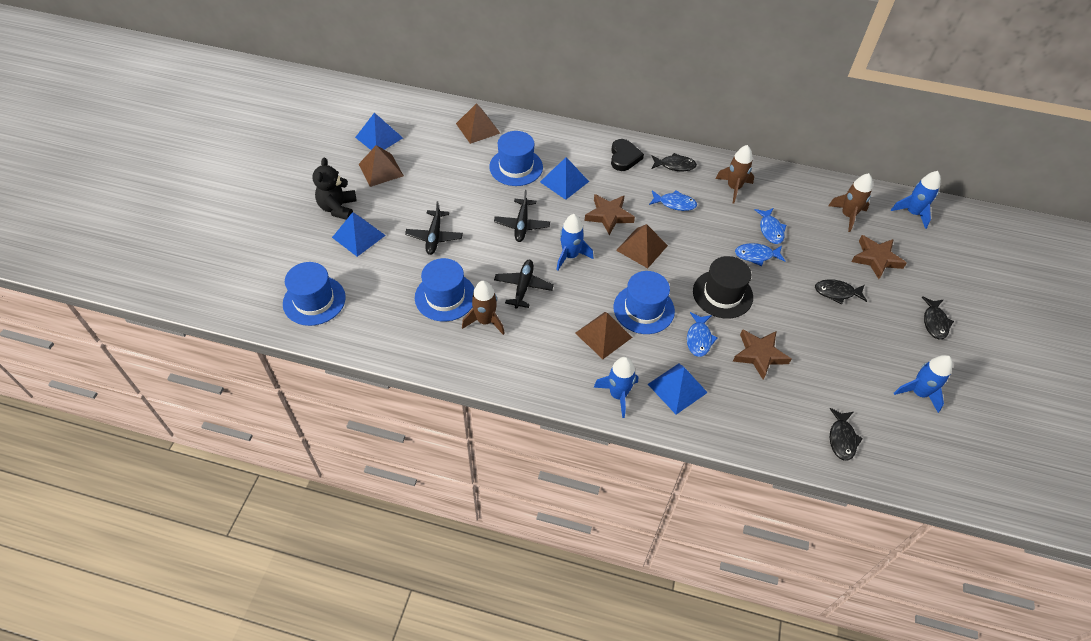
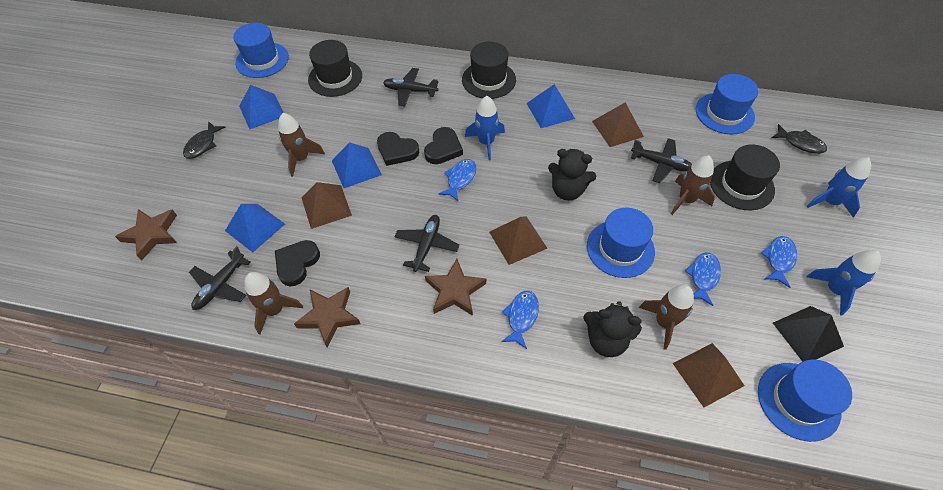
black fish: [651,153,697,171] [815,279,867,304] [829,408,863,461] [922,296,954,339] = 4 -> [183,121,226,159] [772,124,827,154] = 2
black hat: [693,256,753,318] = 1 -> [308,40,362,97] [462,42,516,99] [710,144,780,210] = 3
black heart: [611,139,644,171] = 1 -> [275,240,320,286] [377,132,419,166] [424,127,463,164] = 3
black plane: [405,201,463,255] [494,190,550,242] [494,260,554,309] = 3 -> [189,246,251,310] [383,68,438,106] [395,215,460,272] [631,138,692,183] = 4
black pyramid: none = 0 -> [773,306,844,362] = 1
black teddy bear: [313,158,357,220] = 1 -> [548,149,596,200] [583,301,642,357] = 2
blue rocket: [556,214,593,270] [594,357,638,418] [891,171,941,229] [894,355,953,413] = 4 -> [465,96,505,160] [806,250,881,316] [807,157,871,218] = 3
brown rocket: [462,281,505,335] [716,145,754,203] [828,173,872,232] = 3 -> [244,272,303,335] [278,113,325,177] [639,285,694,350] [671,156,715,215] = 4

